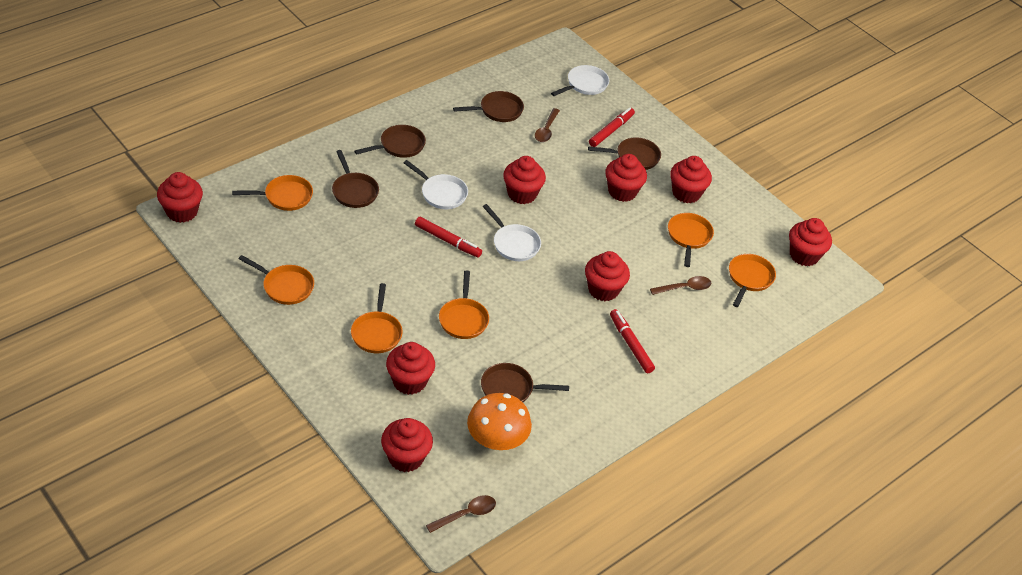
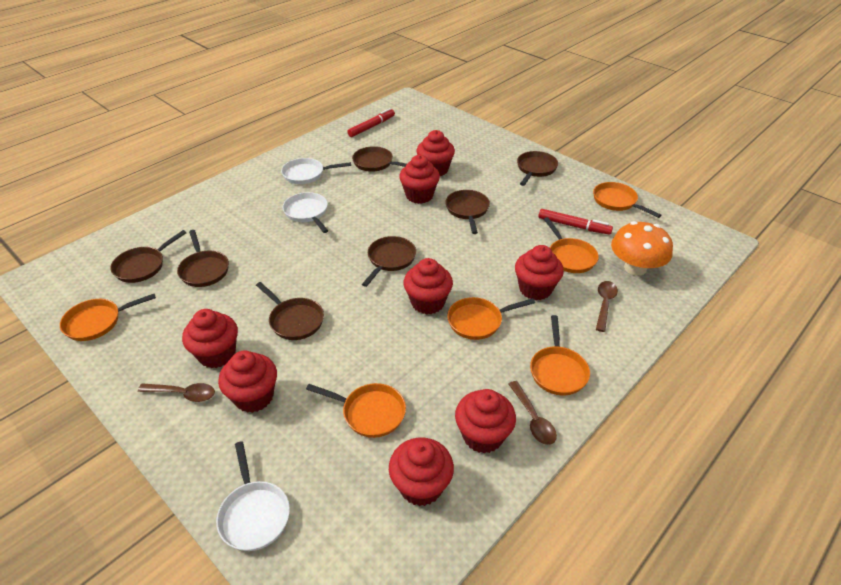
brown pan: [332,150,379,208] [355,125,426,158] [453,91,524,122] [481,363,569,402] [588,137,661,170] = 5 -> [110,230,186,283] [177,230,229,287] [256,282,324,340] [352,146,406,172] [362,236,416,287] [445,190,490,234] [517,151,558,186] = 7
red marker: [415,217,482,258] [589,107,635,147] [610,309,655,373] = 3 -> [347,108,395,137] [538,209,613,235] = 2

